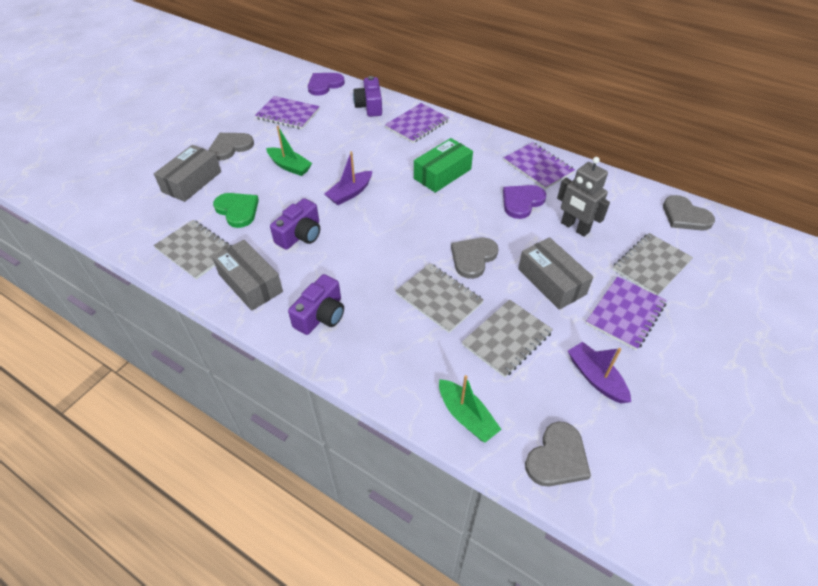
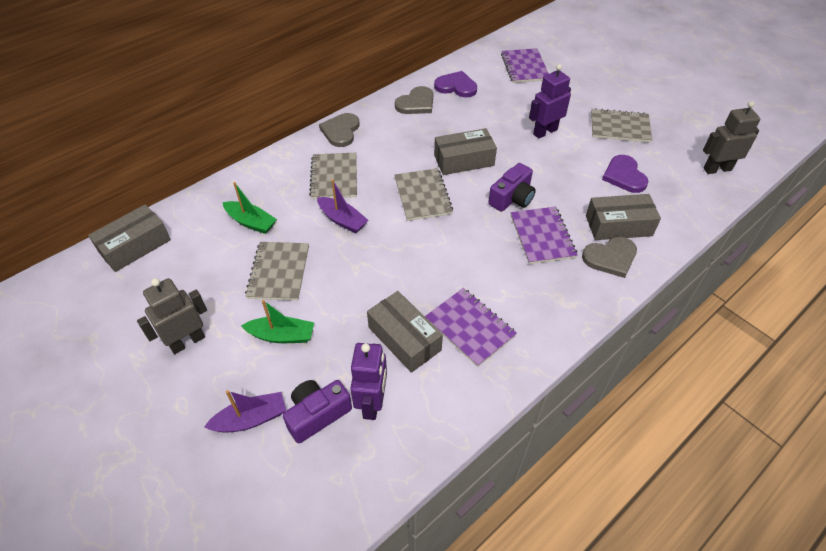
green box: [414,138,473,193] = 1 -> none = 0
green heart: [213,193,259,228] = 1 -> none = 0
grey box: [154,145,221,202] [212,240,283,311] [518,237,593,310] = 3 -> [88,204,171,272] [367,291,443,373] [434,128,497,175] [586,194,661,240] = 4
grey heart: [209,133,254,160] [451,238,499,279] [525,422,591,487] [663,195,715,231] = 4 -> [319,113,360,147] [395,86,433,114] [582,237,637,278] = 3
grey robot: [557,157,610,237] = 1 -> [137,278,207,354] [703,101,760,174] = 2
purple camera: [270,198,320,250] [288,274,344,335] [353,76,382,117] = 3 -> [283,380,352,443] [488,163,536,212] = 2
purple notebook: [255,96,320,129] [385,103,449,143] [504,142,575,189] [586,276,667,350] = 4 -> [425,288,517,367] [501,48,549,83] [511,207,578,264] = 3
purple robot: none = 0 -> [350,343,387,420] [529,64,571,139] = 2

